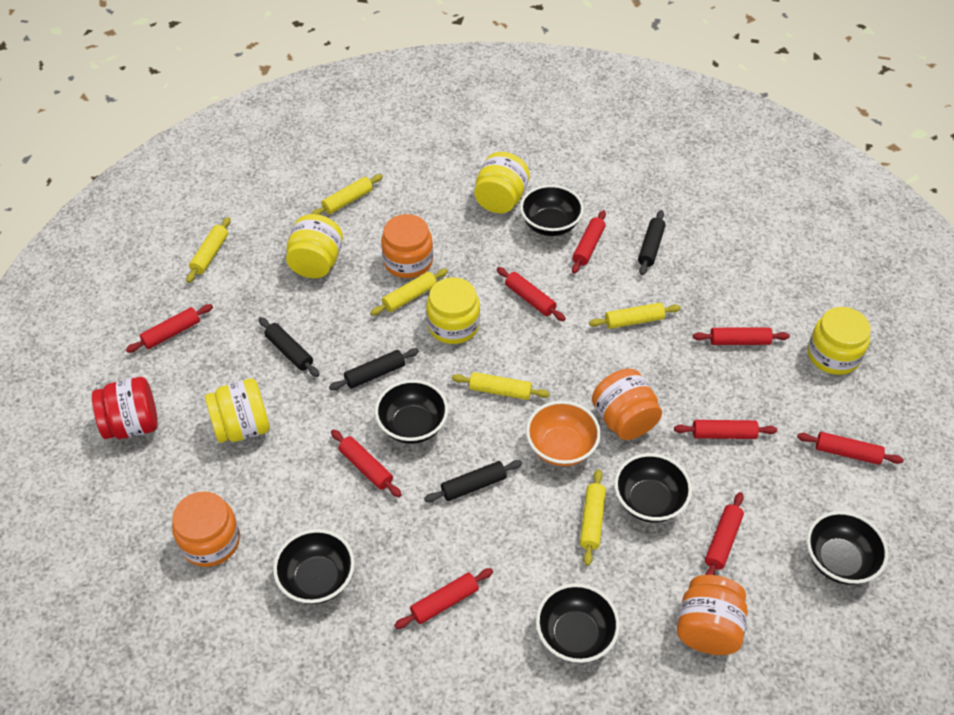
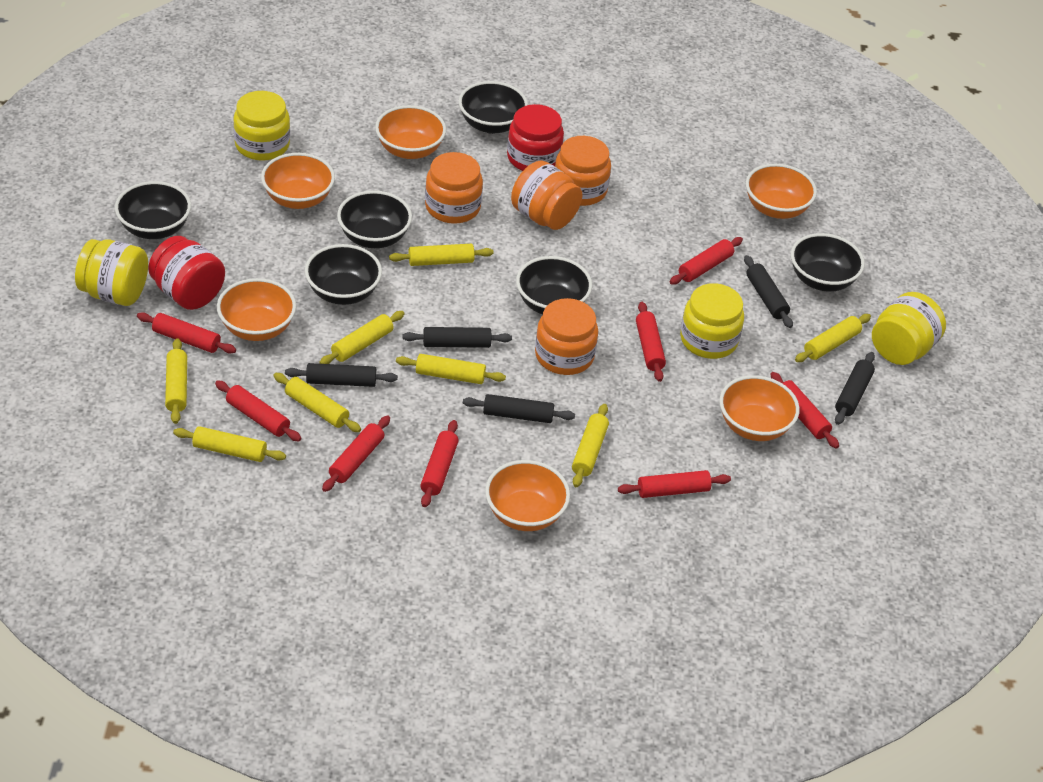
black rolling pin: [259,317,320,377] [329,348,419,391] [424,460,522,502] [638,210,666,275] = 4 -> [285,363,398,387] [402,327,512,348] [463,394,575,423] [744,255,793,328] [835,352,875,425] = 5
orange bowl: [526,401,601,466] = 1 -> [217,278,296,341] [261,153,335,209] [375,105,446,159] [485,460,570,531] [719,375,800,441] [746,164,817,219] = 6
red jar: [92,377,158,439] = 1 -> [148,236,225,310] [507,104,564,171] = 2
red rolling pin: [126,304,213,353] [331,429,402,497] [394,568,493,629] [497,267,566,321] [572,210,606,274] [674,420,777,439] [693,327,790,345] [705,492,744,575] [797,432,904,465] = 9 -> [137,312,236,353] [215,380,301,441] [322,415,390,492] [420,420,459,507] [618,470,731,498] [636,302,666,382] [670,237,743,285] [770,372,839,449] = 8
yellow jar: [205,379,270,443] [286,214,343,278] [426,277,480,344] [474,152,530,213] [807,307,871,375] = 5 -> [75,239,148,306] [233,91,290,161] [680,283,744,359] [872,292,946,365] = 4
yellow rolling pin: [186,217,231,283] [311,174,383,215] [370,269,448,316] [452,372,550,400] [580,469,606,566] [589,302,681,329] = 6 -> [165,338,187,424] [173,426,286,462] [273,373,361,432] [319,311,405,364] [389,244,494,266] [396,354,506,384] [572,404,609,487] [795,314,871,362] = 8

